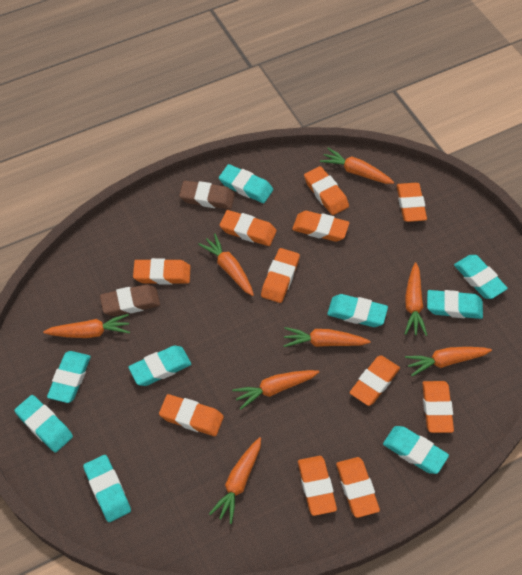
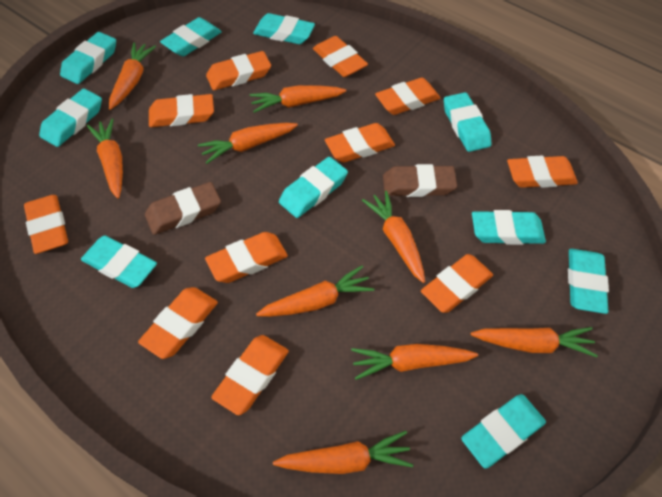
orange carrot: [43,314,130,338] [198,234,254,296] [209,437,261,524] [232,370,319,410] [283,327,370,347] [320,148,394,184] [405,262,427,336] [405,347,492,376] = 8 -> [87,118,123,199] [109,42,156,110] [198,123,298,164] [250,85,346,113] [256,265,374,317] [273,431,413,474] [351,344,478,380] [362,191,425,283] [471,327,598,357] = 9
turquoise eraser: [14,395,73,452] [47,351,91,403] [83,455,131,522] [128,346,191,386] [219,164,273,203] [327,294,388,327] [383,426,449,474] [427,290,483,319] [454,255,508,299] = 9 -> [39,88,102,147] [60,32,116,84] [81,235,157,288] [160,17,222,56] [253,13,315,44] [279,157,348,218] [444,92,492,152] [461,394,546,469] [472,210,546,245] [568,249,609,314] = 10

